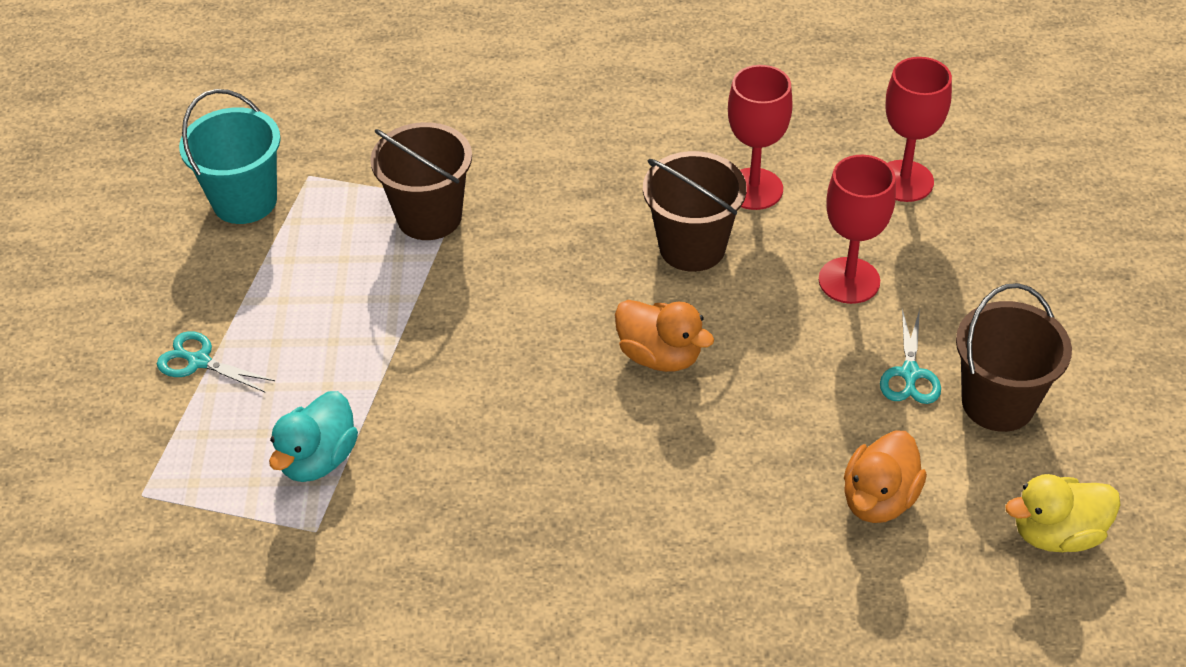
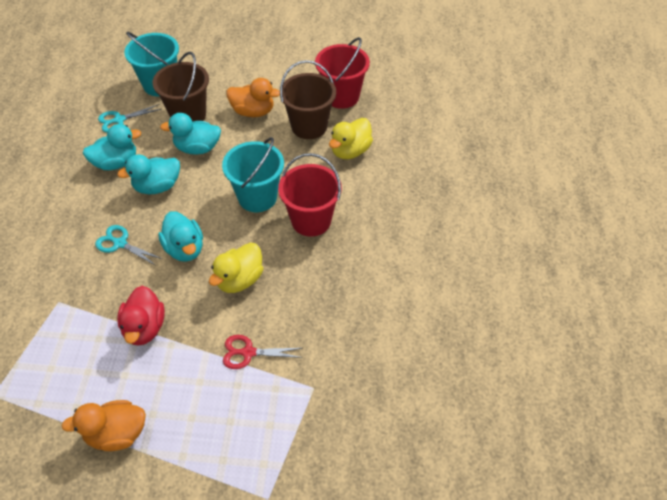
brown bucket: [370,122,472,240] [643,151,747,272] [956,283,1072,432] = 3 -> [153,52,209,122] [280,60,336,139] = 2
red bucket: none = 0 -> [278,153,342,236] [315,37,370,109] = 2
red duck: none = 0 -> [117,286,165,346] = 1
red goblet: [728,65,793,210] [819,155,896,304] [885,57,952,202] = 3 -> none = 0
red scissors: none = 0 -> [223,335,303,369] = 1
turquoise bucket: [179,89,281,224] = 1 -> [124,32,179,96] [222,137,284,212] = 2
turquoise duck: [269,391,358,482] = 1 -> [83,124,141,170] [117,155,180,194] [158,211,203,262] [160,113,221,155] = 4
yellow duck: [1005,474,1121,552] = 1 -> [209,243,263,293] [329,118,373,159] = 2

